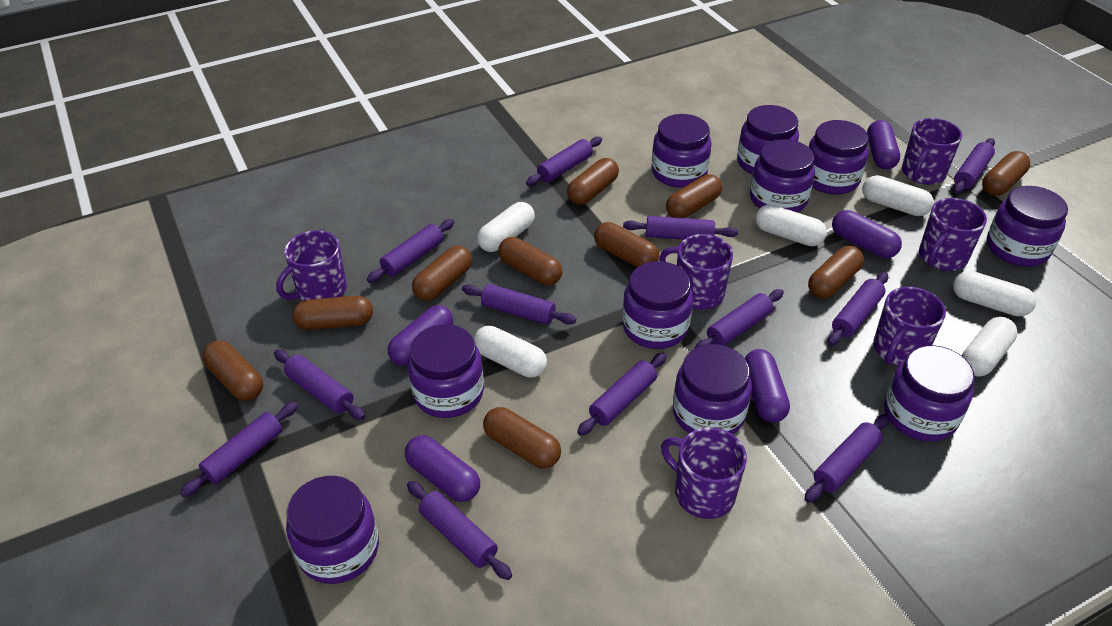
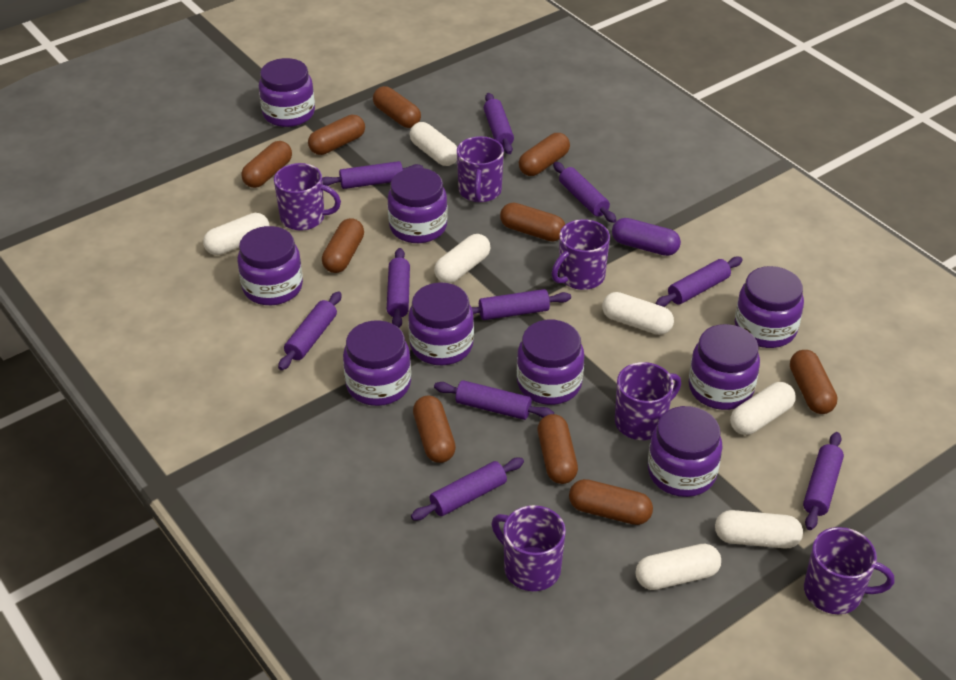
purple capsule: [388,305,453,366] [405,435,480,502] [745,349,790,423] [832,210,902,258] [867,120,900,170] = 5 -> [612,218,681,256] = 1
purple jar: [286,476,379,584] [408,324,484,418] [622,261,693,349] [651,114,712,188] [673,344,752,434] [737,105,799,175] [750,139,815,213] [809,120,869,195] [884,345,975,442] [987,186,1068,267] = 10 -> [237,226,303,305] [259,58,315,127] [343,320,411,406] [388,168,448,243] [408,282,474,365] [517,320,584,405] [648,406,722,497] [689,324,760,410] [735,266,804,348] = 9
purple rolling pin: [180,402,298,497] [274,350,365,420] [367,219,454,283] [407,481,512,580] [462,284,576,325] [526,137,602,186] [577,353,667,436] [623,216,738,240] [695,289,784,348] [805,414,890,503] [828,272,888,346] [953,138,995,194] = 12 -> [278,291,342,370] [322,161,423,189] [387,248,410,328] [411,458,524,520] [434,380,554,420] [472,289,571,320] [484,93,514,154] [553,162,616,223] [655,257,743,307] [803,432,844,530] = 10
white capsule: [474,326,547,378] [477,202,535,252] [755,204,827,246] [862,175,934,216] [953,271,1036,317] [961,317,1018,377] = 6 -> [203,213,269,255] [410,122,457,166] [434,234,490,283] [602,292,674,335] [636,544,721,590] [715,510,803,549] [730,382,796,435] = 7

